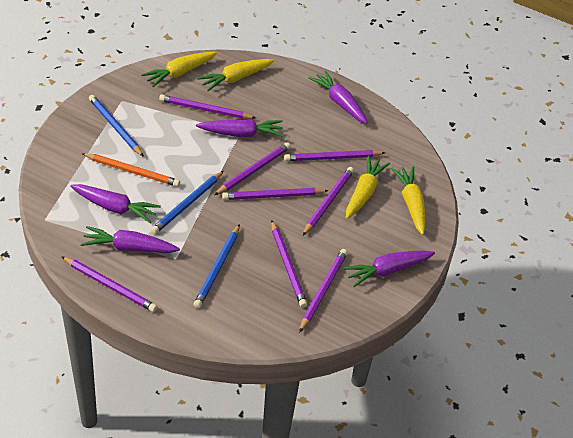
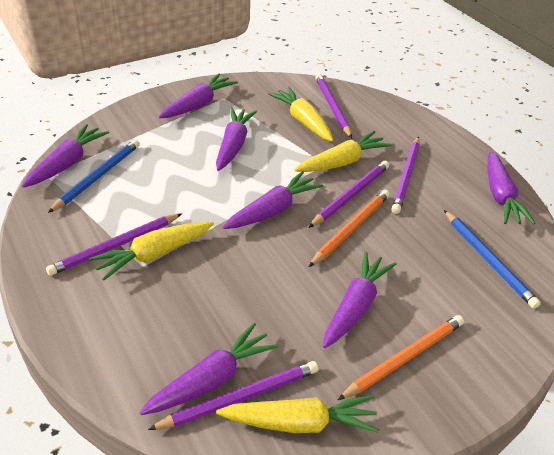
blue pencil: [89,95,144,157] [151,171,224,234] [193,224,240,308] = 3 -> [48,139,140,213] [444,210,541,309] = 2
orange pencil: [82,153,180,187] = 1 -> [309,190,390,267] [338,315,464,400] = 2
purple carrot: [70,184,161,223] [81,226,180,253] [196,119,284,137] [309,71,368,124] [343,251,435,287] = 5 -> [22,124,109,188] [139,322,278,415] [159,73,238,118] [216,107,257,171] [223,171,323,229] [323,251,397,348] [488,151,535,224] = 7
purple pencil: [61,256,157,312] [159,95,256,119] [214,142,291,195] [222,188,329,200] [271,220,307,308] [284,150,385,161] [299,249,348,333] [303,167,354,236] = 8 -> [46,213,182,276] [148,361,318,430] [308,161,389,228] [315,74,352,138] [391,136,420,214] = 5

